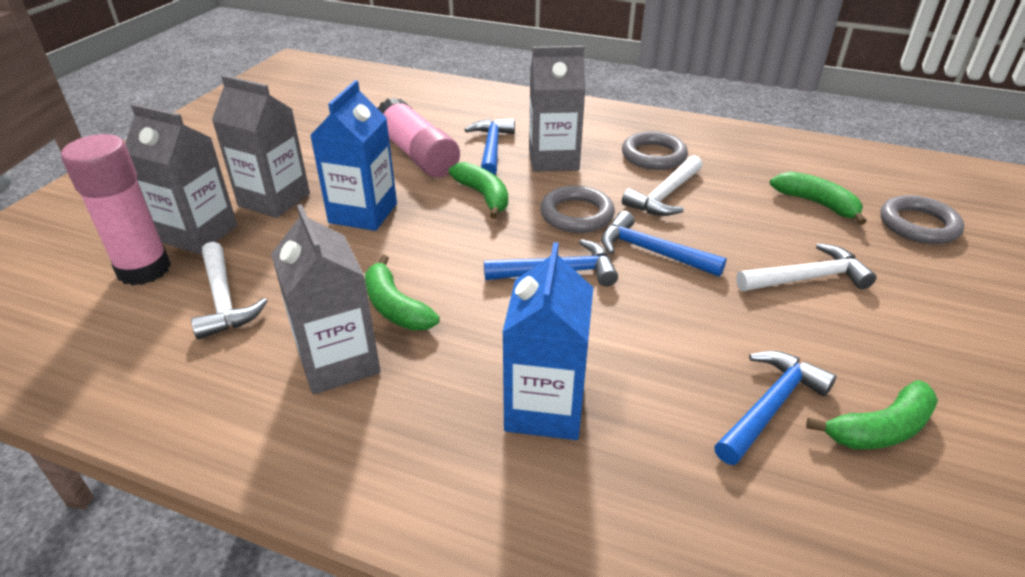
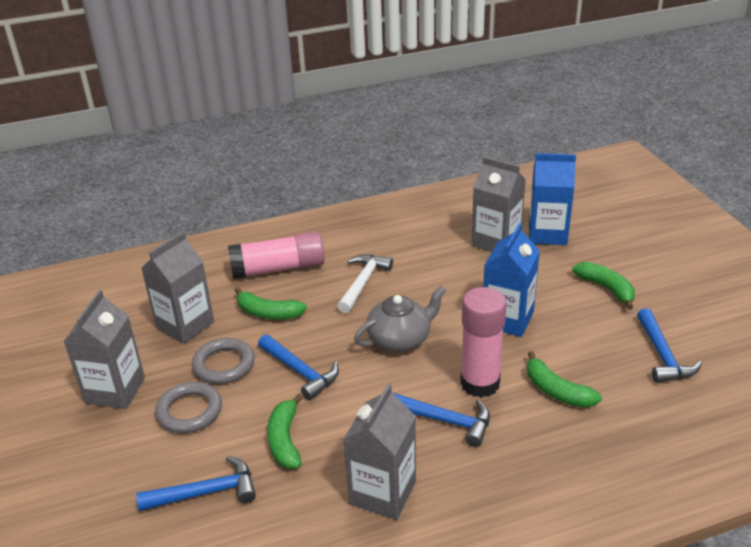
grey ring: [540,186,615,233] [622,131,688,170] [880,195,964,244] = 3 -> [155,382,222,433] [192,338,255,384] = 2
grey teapot: none = 0 -> [354,286,446,352] = 1
white hammer: [191,242,268,340] [622,155,703,216] [736,243,876,291] = 3 -> [337,254,393,313] = 1

